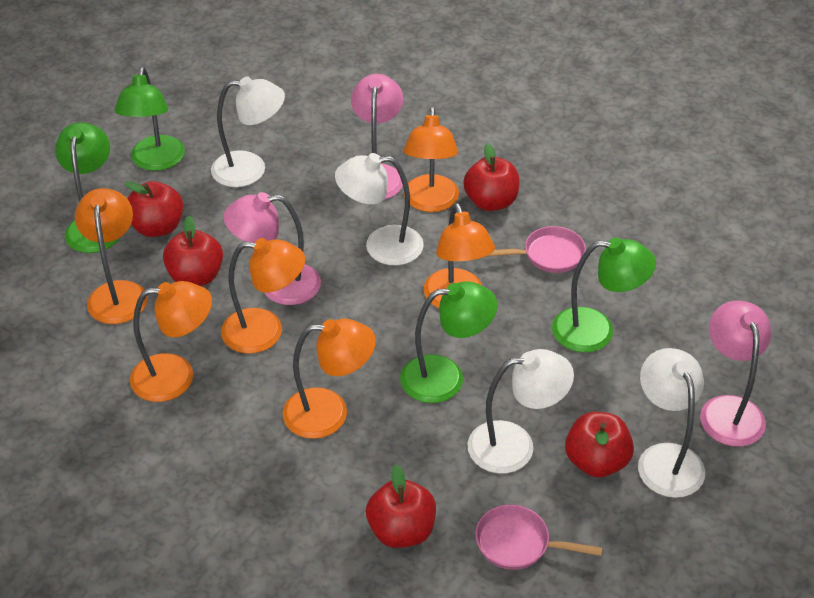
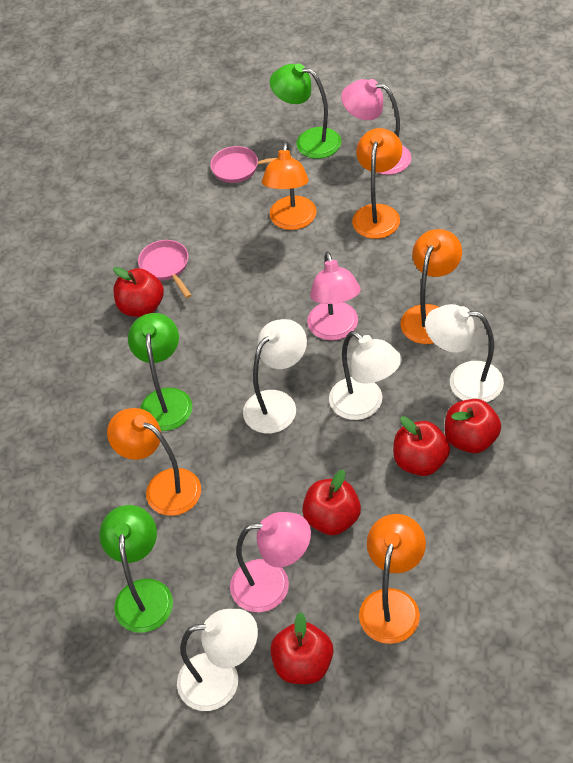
green lamp: [55,122,119,253] [114,67,185,171] [400,281,498,403] [552,237,656,352] = 4 -> [99,505,173,633] [128,313,192,431] [270,64,341,159] = 3
orange lamp: [75,188,147,324] [130,281,212,402] [221,238,305,354] [282,319,376,439] [404,107,459,212] [423,203,495,308] = 6 -> [107,408,201,516] [262,142,317,230] [352,128,402,239] [359,514,426,644] [400,229,462,344] = 5

